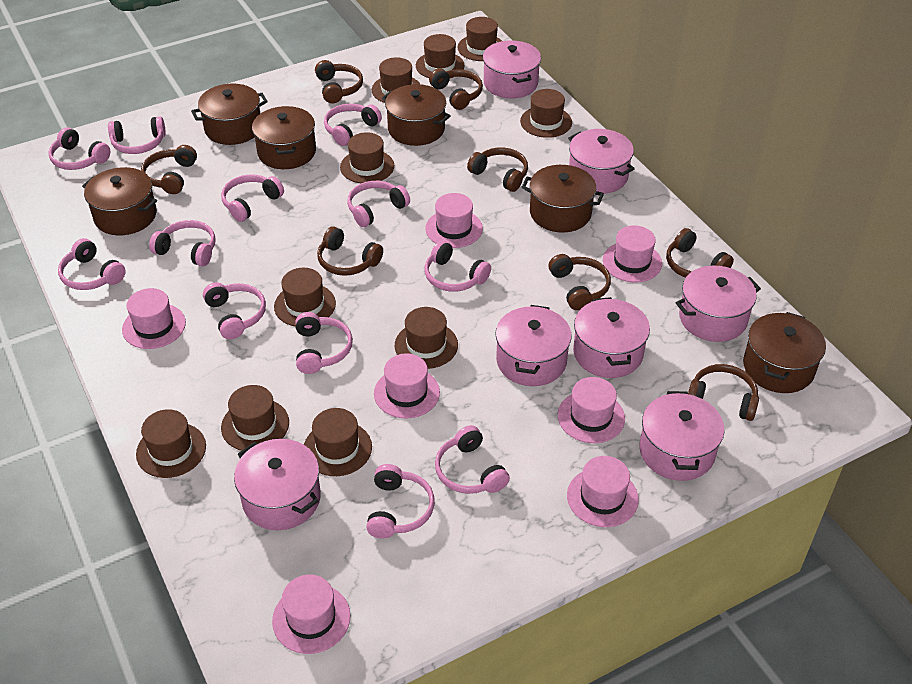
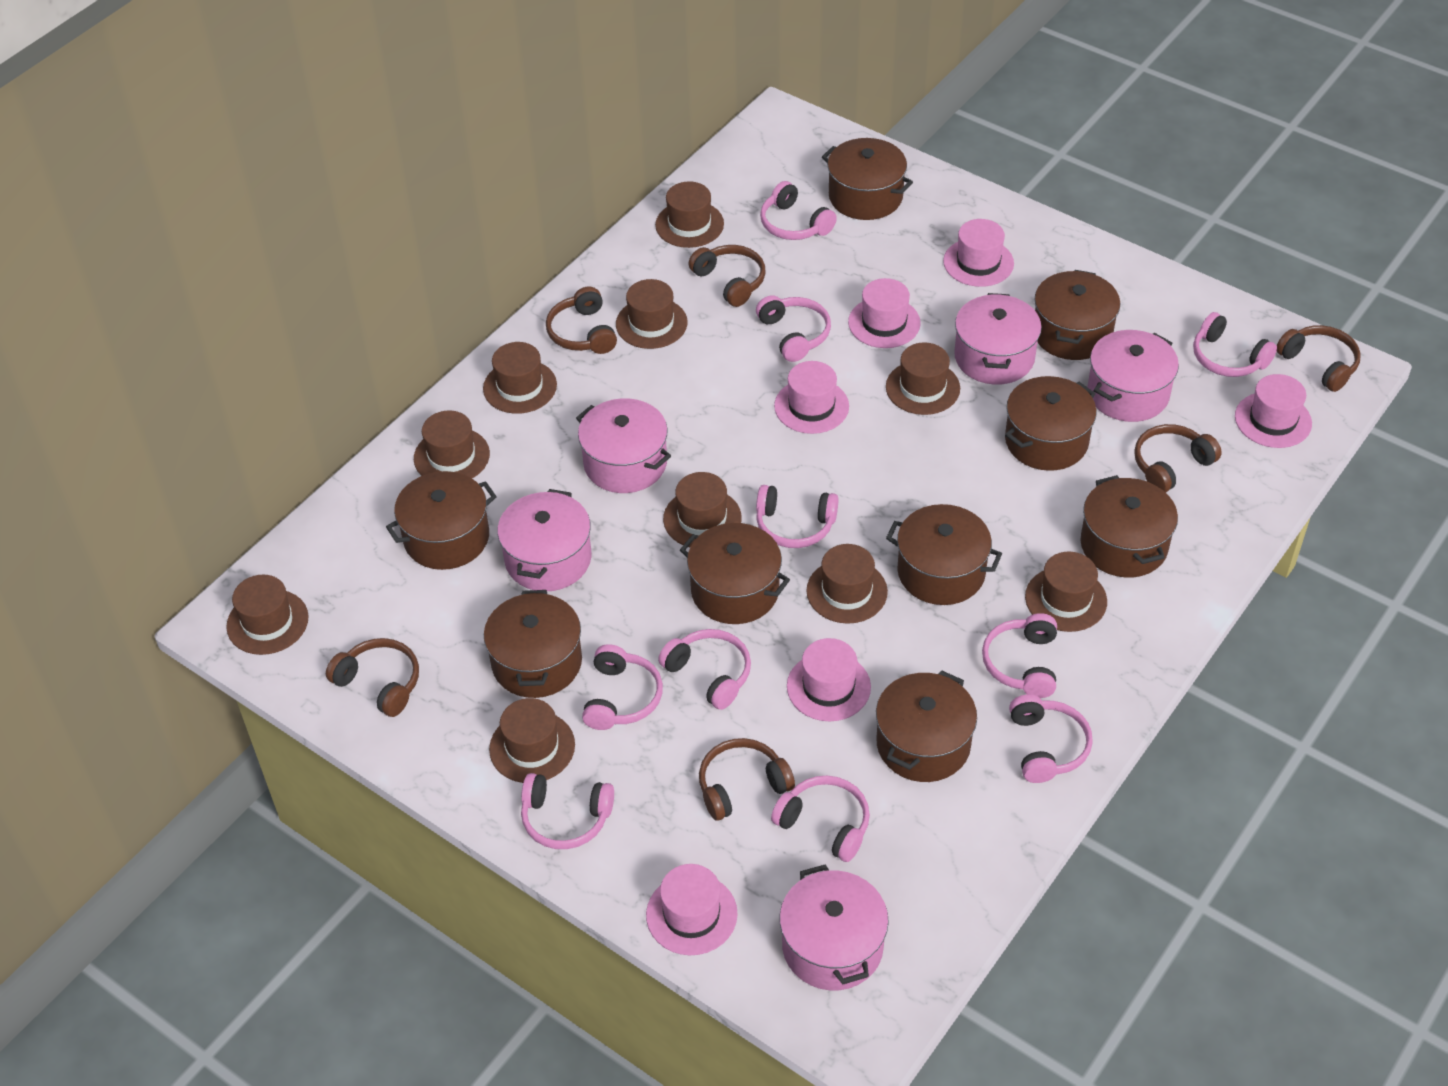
brown headphones: [141,145,197,194] [315,60,363,103] [317,226,383,276] [429,68,483,110] [467,147,528,192] [549,254,611,310] [666,228,734,278] [688,364,759,421] = 8 -> [326,638,419,717] [546,286,617,354] [689,245,765,307] [699,738,795,821] [1134,424,1222,493] [1277,325,1361,392] = 6
brown pot: [82,167,157,235] [191,84,268,145] [252,106,316,169] [382,84,450,146] [522,165,604,232] [743,312,826,393] = 6 -> [386,471,497,570] [484,590,582,698] [680,523,790,624] [822,138,913,220] [876,670,977,782] [886,504,1002,605] [1005,376,1097,471] [1034,270,1120,360] [1080,475,1178,578] = 9
pink hat: [122,288,186,349] [272,575,351,654] [374,353,440,418] [425,193,483,248] [558,377,625,443] [567,456,639,527] [603,225,662,283] = 7 -> [646,864,738,955] [774,361,849,434] [787,638,871,721] [848,278,921,348] [943,219,1014,287] [1235,374,1312,448] = 6
pink headphones: [48,127,110,170] [58,238,126,290] [108,116,166,154] [149,220,216,266] [203,283,266,339] [221,174,284,222] [295,312,353,374] [324,104,382,146] [347,181,410,227] [366,464,435,538] [425,240,491,292] [435,425,510,494] = 12 -> [521,773,614,849] [582,644,663,730] [658,629,751,710] [756,295,831,362] [756,485,838,548] [760,181,837,240] [771,776,870,862] [982,613,1057,698] [1009,694,1093,783] [1193,312,1277,377] = 10
pink pot: [234,439,321,530] [483,41,541,98] [495,305,572,386] [568,129,635,194] [573,297,650,378] [639,391,724,481] [676,266,761,342] = 7 -> [497,489,591,591] [576,399,671,493] [779,864,889,990] [954,293,1042,385] [1087,330,1179,422] = 5

